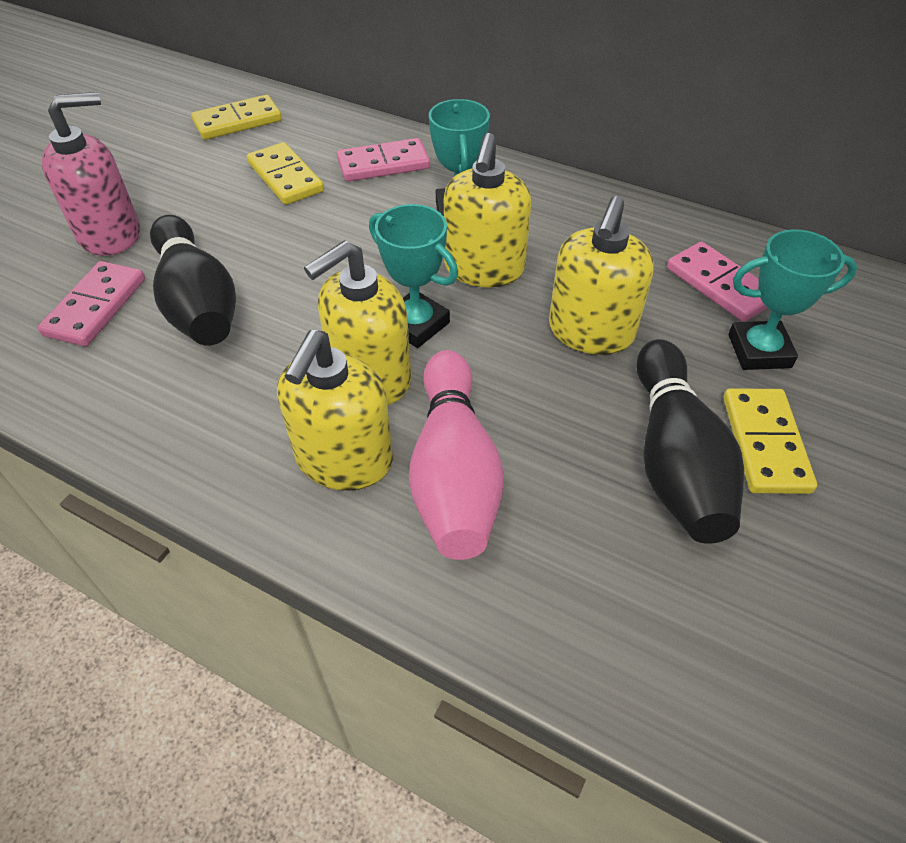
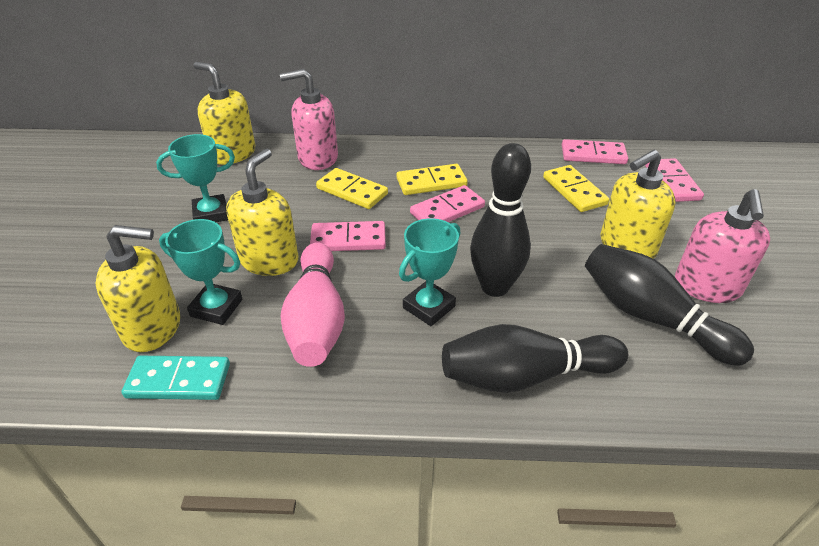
black bowling pin: [150,215,236,346] [636,339,744,544] = 2 -> [442,324,628,393] [470,143,531,297] [585,244,754,366] = 3
pink domino: [38,261,145,346] [337,138,430,182] [667,242,767,322] = 3 -> [310,221,386,251] [410,185,485,222] [562,139,628,164] [645,158,704,202] = 4
pink soap dispenser: [42,92,140,256] = 1 -> [280,69,338,170] [675,189,770,303] = 2
turquoise domino: none = 0 -> [122,356,230,400] = 1

